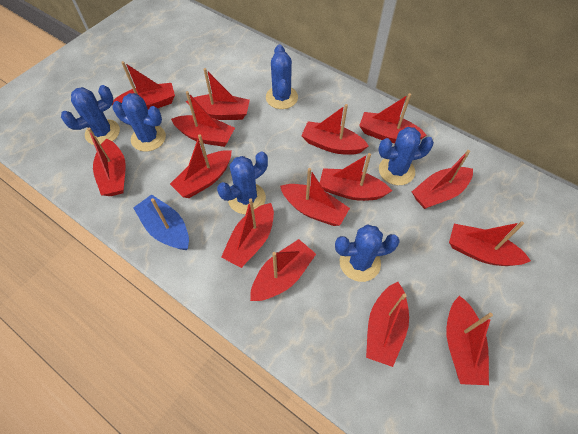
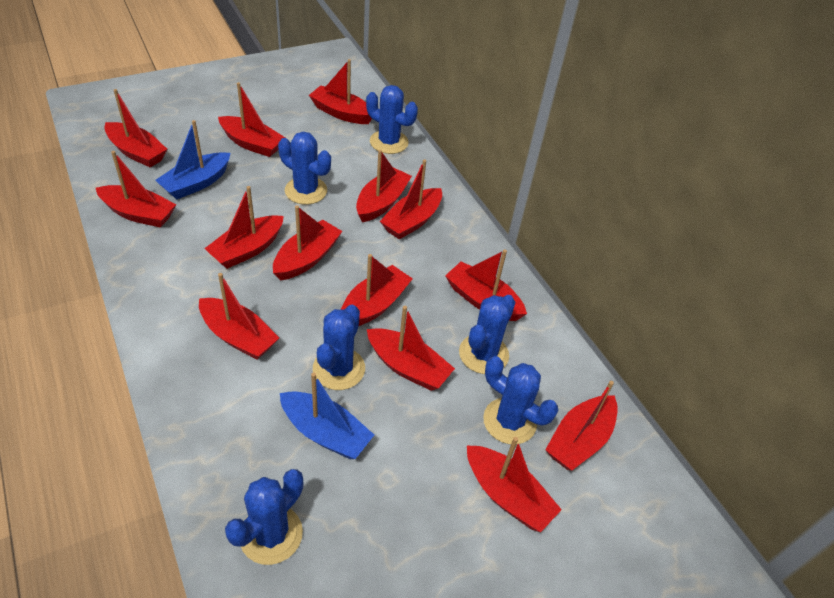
blue boat: [133,194,189,250] = 1 -> [155,120,231,199] [280,372,374,459] = 2
red boat: [87,128,126,196] [112,61,175,110] [170,134,232,198] [171,91,235,147] [186,68,250,120] [221,198,274,268] [250,239,316,301] [280,168,350,226] [301,104,369,155] [320,153,392,201] [359,93,427,143] [366,282,409,367] [412,150,473,209] [446,295,493,385] [449,221,531,266] = 15 -> [96,151,176,228] [104,89,167,167] [199,273,279,359] [204,186,284,269] [218,82,285,157] [273,205,342,280] [309,59,372,124] [341,254,413,326] [356,150,412,222] [367,306,455,391] [380,159,442,240] [445,249,527,321] [467,437,562,532] [545,381,618,470] = 14

